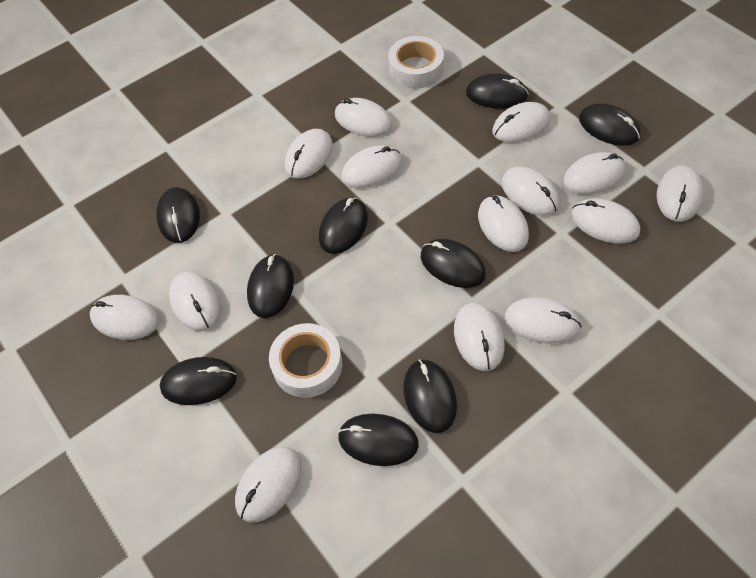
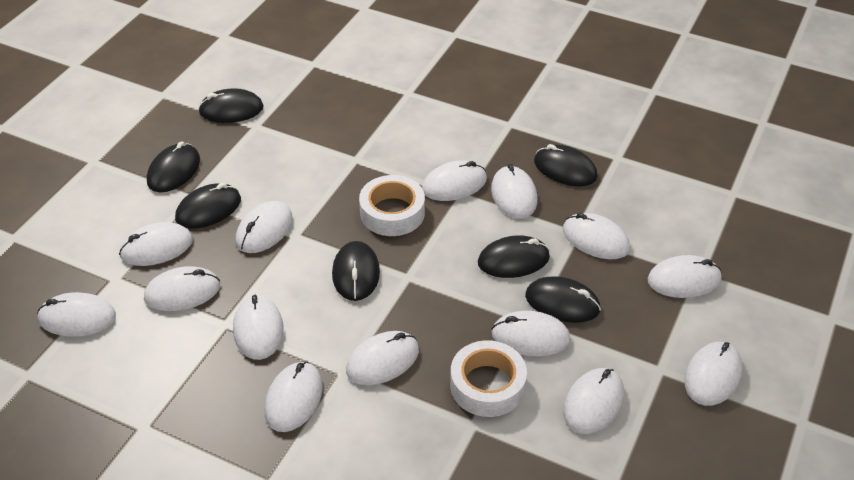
black mouse: [156,187,200,243] [160,357,237,405] [247,254,294,318] [319,198,368,254] [338,414,419,466] [404,360,457,433] [421,239,486,288] [466,73,529,109] [579,103,640,146] = 9 -> [147,141,200,192] [175,183,241,229] [198,88,264,123] [332,241,380,301] [478,235,550,278] [525,276,601,323] [534,144,598,186] = 7

